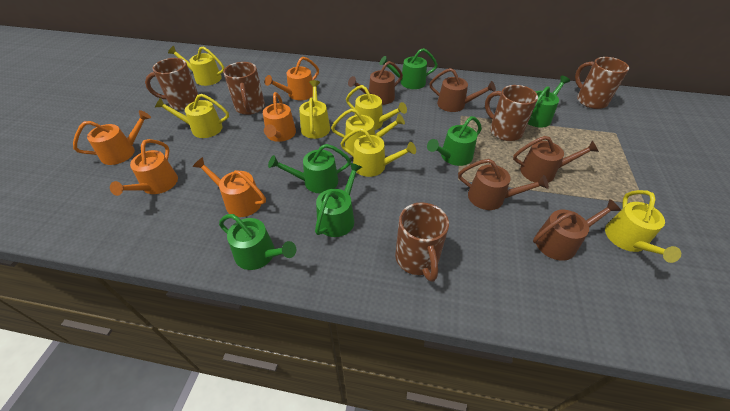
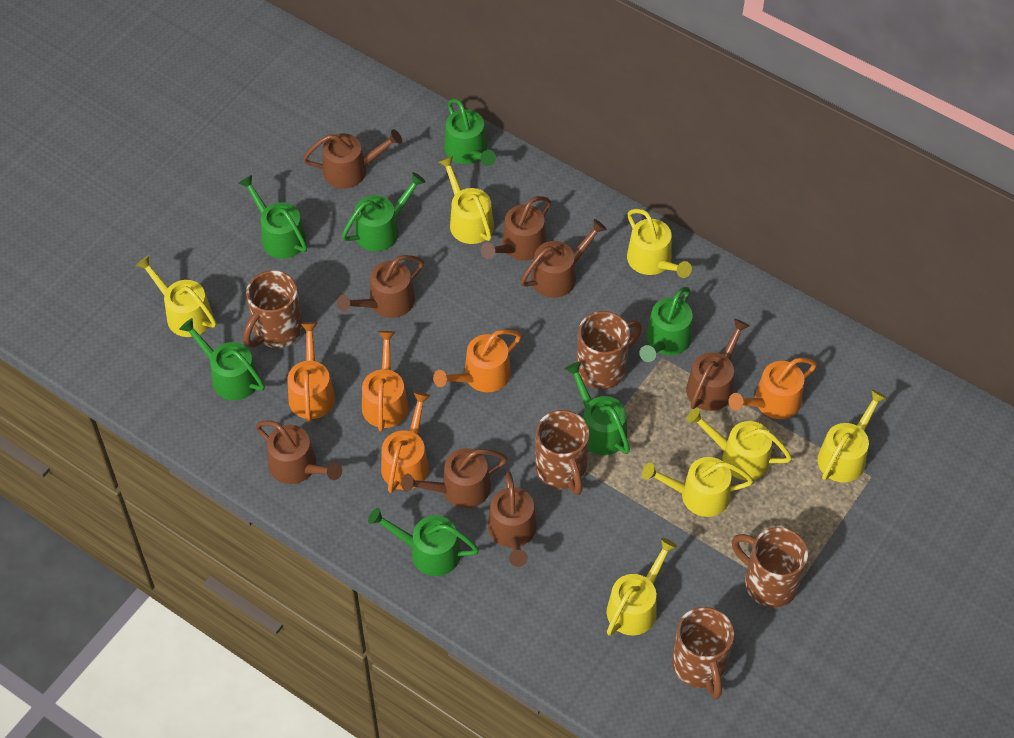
brown watering can: [348,61,403,105] [429,68,496,112] [458,159,549,210] [513,136,599,183] [533,199,621,261] = 5 -> [256,421,342,484] [303,129,402,189] [337,255,424,318] [401,448,508,508] [481,196,551,261] [488,472,537,567] [520,219,607,298] [686,319,750,411] = 8
green watering can: [219,214,296,270] [268,144,351,193] [315,163,362,237] [379,48,438,89] [427,116,482,166] [528,76,570,127] = 6 -> [179,318,265,400] [238,175,307,259] [342,172,426,251] [368,508,479,576] [444,99,496,166] [565,362,630,455] [639,287,693,362] = 7

